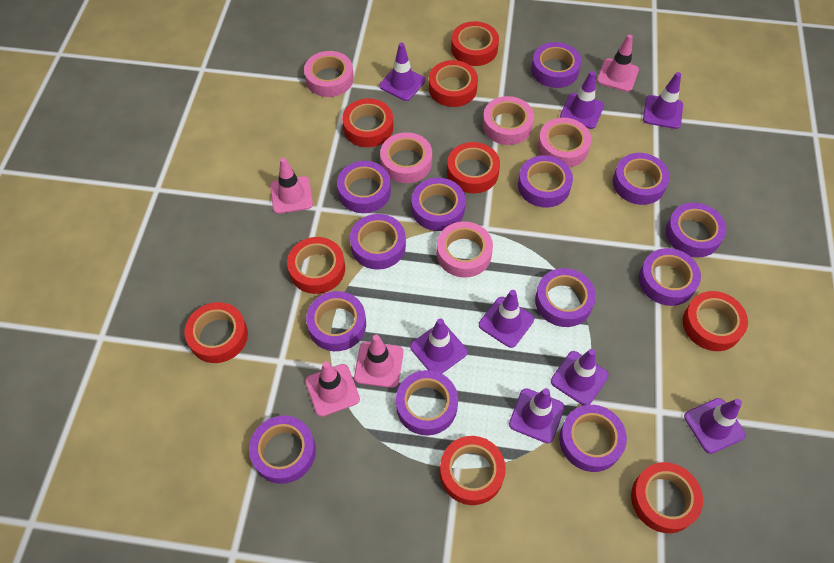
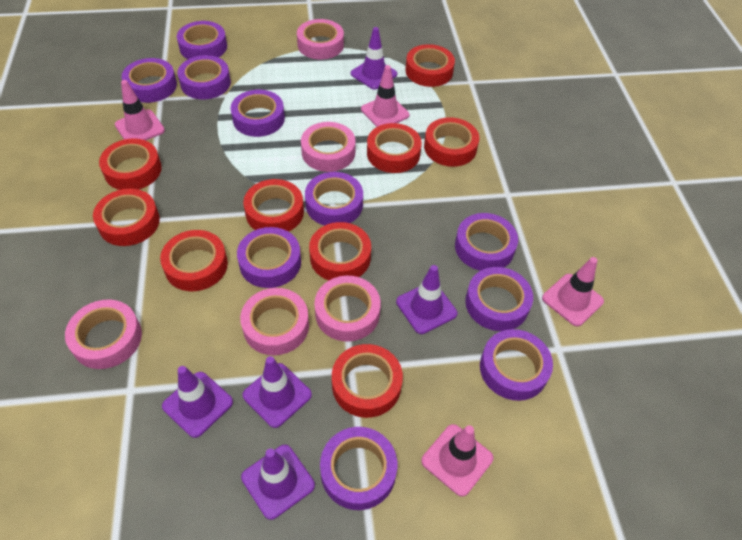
purple tape: [249,416,316,484] [306,291,366,351] [337,161,391,213] [350,214,406,270] [396,370,458,436] [412,178,466,231] [518,155,573,208] [531,42,581,88] [535,268,596,327] [559,405,627,472] [613,153,670,205] [639,248,701,306] [666,203,726,258] = 13 -> [122,58,177,103] [177,21,227,59] [177,55,231,99] [231,90,285,137] [237,227,301,288] [305,172,363,226] [320,427,397,510] [455,213,518,271] [465,267,533,331] [480,329,553,401] = 10
purple traffic cone: [379,43,425,101] [410,318,467,374] [479,290,534,348] [509,388,565,443] [551,349,609,406] [560,71,604,129] [643,72,683,129] [684,398,746,454] = 8 -> [162,366,233,438] [241,445,315,520] [243,356,312,428] [351,27,397,90] [396,265,457,334] = 5

